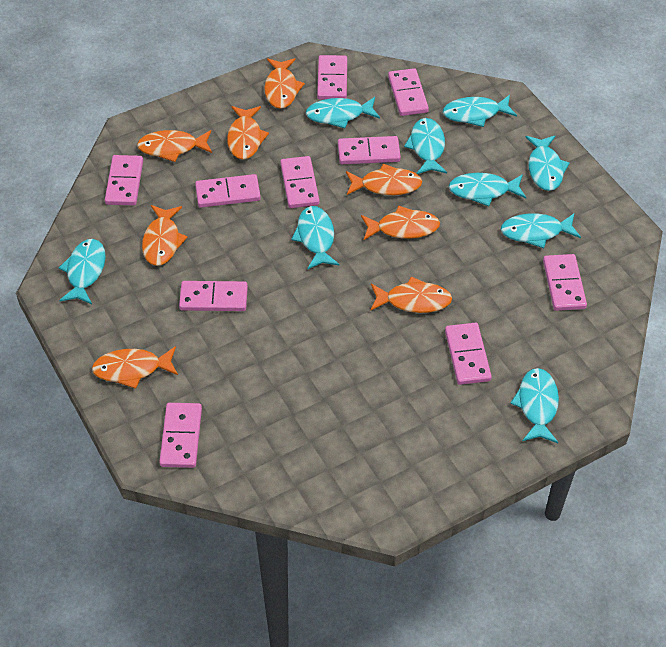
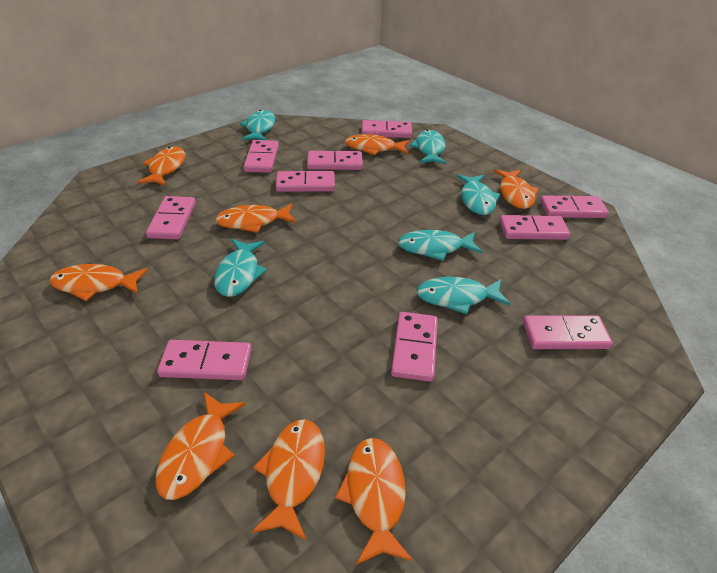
turquoise fish: [59,239,106,304] [291,206,339,270] [306,97,380,128] [404,118,447,174] [443,95,517,127] [449,173,526,206] [501,213,581,248] [510,368,559,443] [526,136,570,191] = 9 -> [214,239,267,297] [240,110,275,140] [398,230,483,261] [410,130,447,164] [417,277,511,314] [456,174,501,215] = 6

